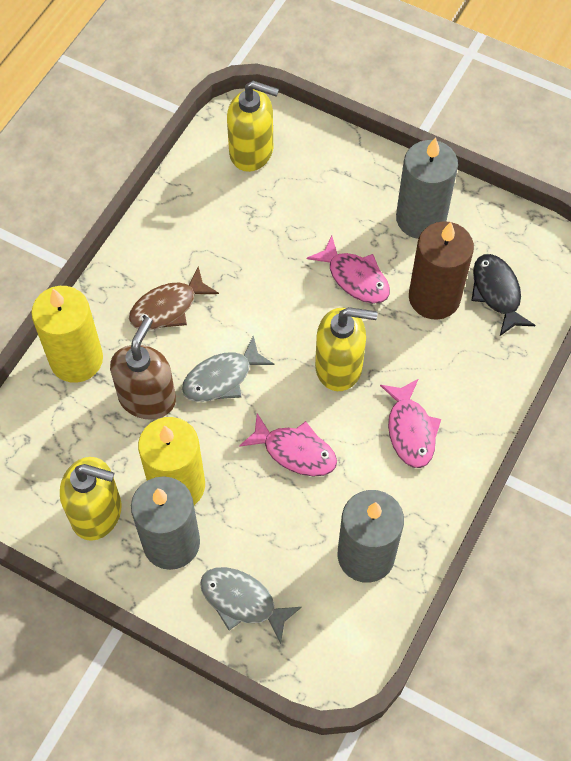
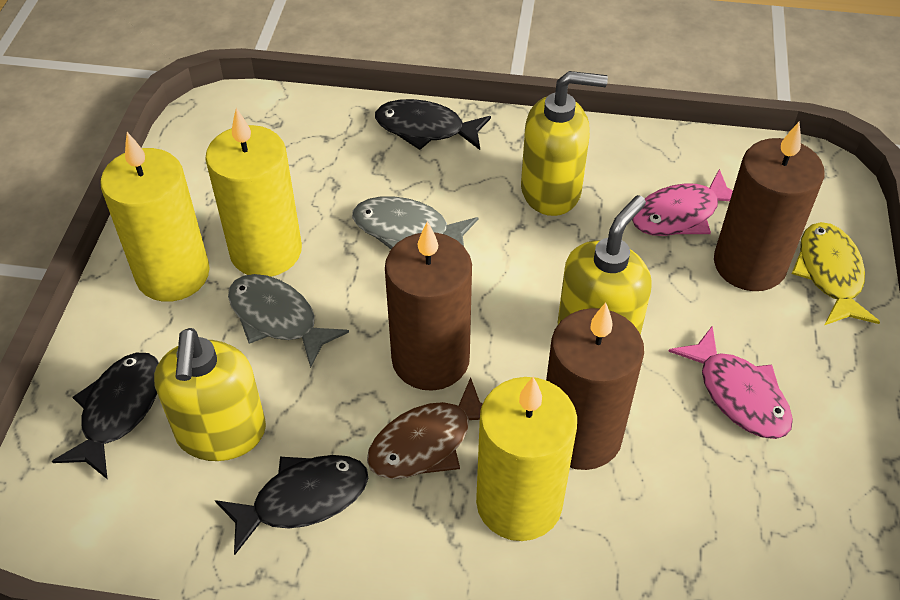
black fish: [471,254,536,336] = 1 -> [52,353,159,480] [215,455,369,555] [375,99,491,150] = 3
brown candle: [409,221,474,320] = 1 -> [385,221,472,391] [546,303,644,470] [714,122,824,291] = 3
brown soap dispenser: [110,317,176,420] = 1 -> none = 0
grey candle: [131,476,200,570] [338,490,404,583] [396,137,458,239] = 3 -> none = 0
pink fish: [239,413,337,477] [307,236,390,304] [380,379,441,468] = 3 -> [632,169,733,236] [668,325,793,439] = 2
yellow candle: [31,286,103,383] [138,417,205,505] = 2 -> [100,132,210,302] [205,108,302,277] [476,377,577,541] = 3
yellow fish: none = 0 -> [792,222,880,325] = 1

